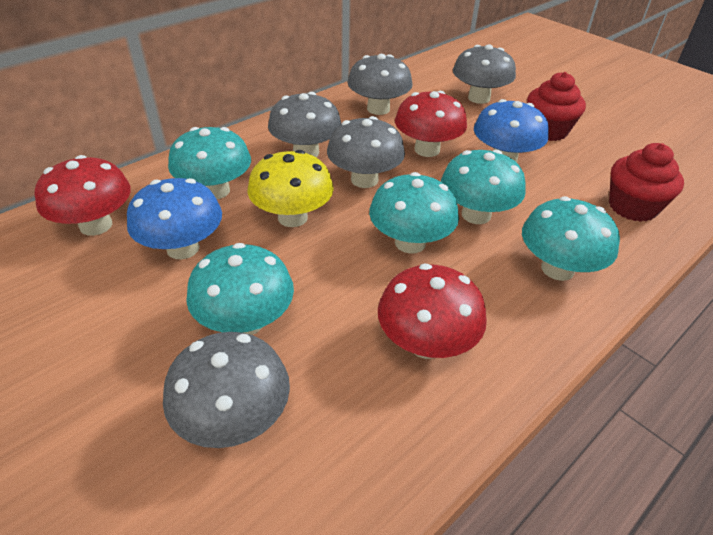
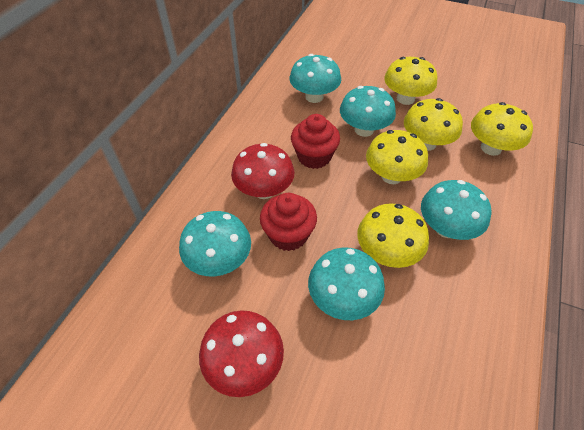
blue mushroom: [127,178,222,259] [474,99,549,163] = 2 -> none = 0
grey mushroom: [163,332,290,448] [268,92,341,157] [327,116,405,188] [347,54,412,115] [453,44,516,104] = 5 -> none = 0
red mushroom: [35,155,131,236] [378,264,487,359] [395,91,467,157] = 3 -> [199,310,284,397] [231,143,294,199] = 2
yellow mushroom: [247,150,334,227] = 1 -> [357,203,429,268] [366,130,428,184] [384,57,437,105] [404,98,463,151] [471,102,533,156] = 5

